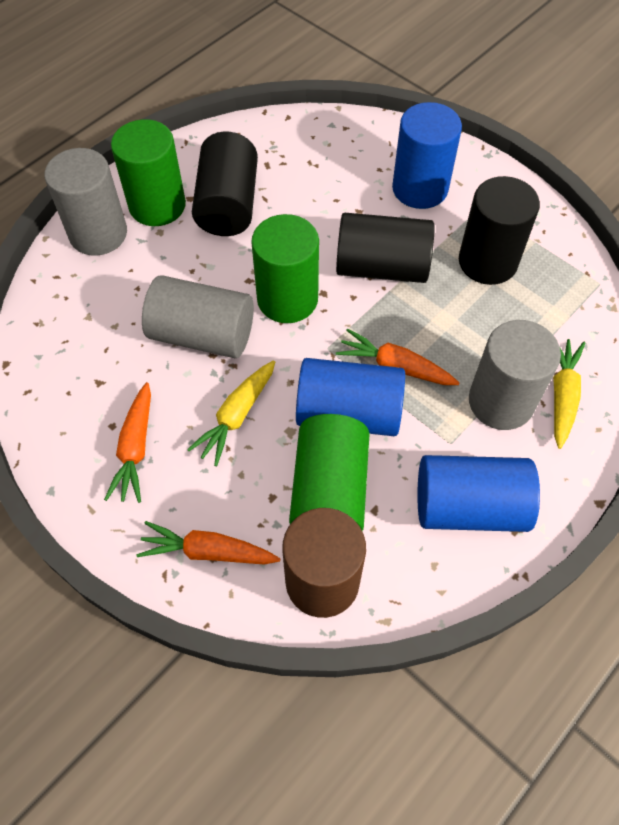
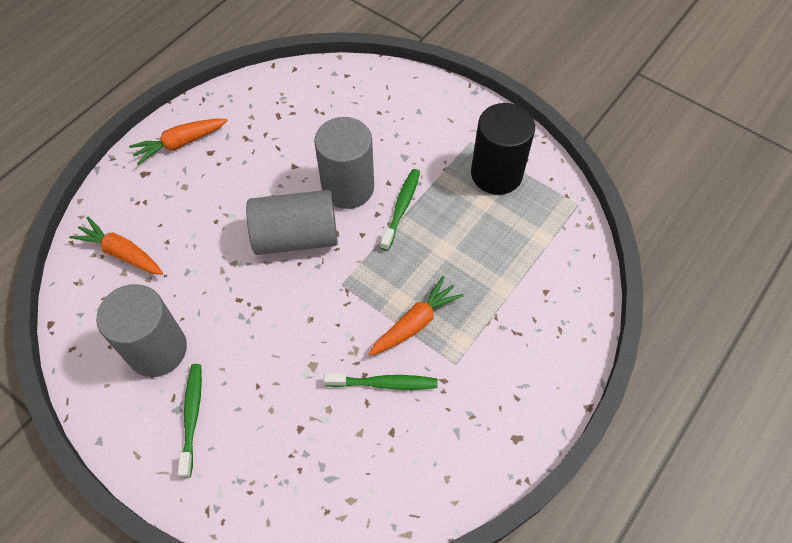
black cylinder: [192,131,258,236] [336,213,435,283] [459,176,540,285] = 3 -> [471,103,535,195] = 1
blue cylinder: [296,358,405,436] [392,102,462,209] [417,455,540,532] = 3 -> none = 0
brown cylinder: [282,508,366,618] = 1 -> none = 0
green cylinder: [111,119,186,226] [251,214,319,323] [289,414,370,531] = 3 -> none = 0
green toothbrush: none = 0 -> [178,364,202,478] [324,373,438,390] [380,169,420,251] = 3
yellow carrot: [187,360,275,466] [553,339,585,449] = 2 -> none = 0

